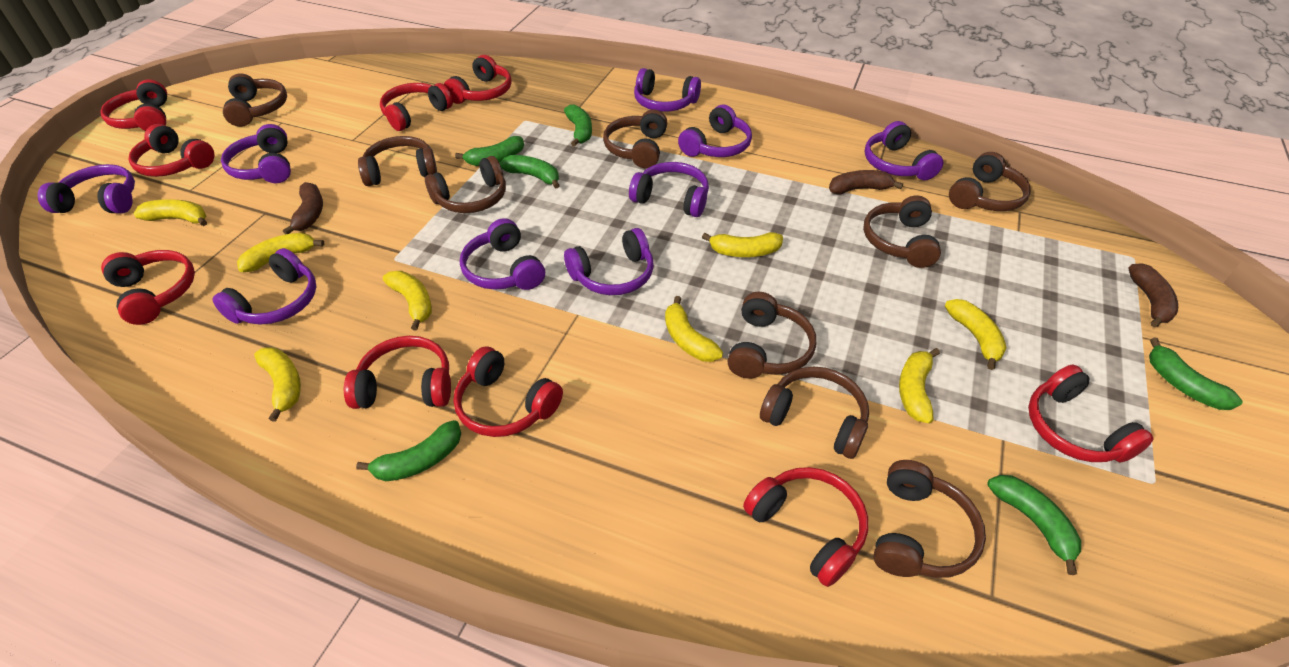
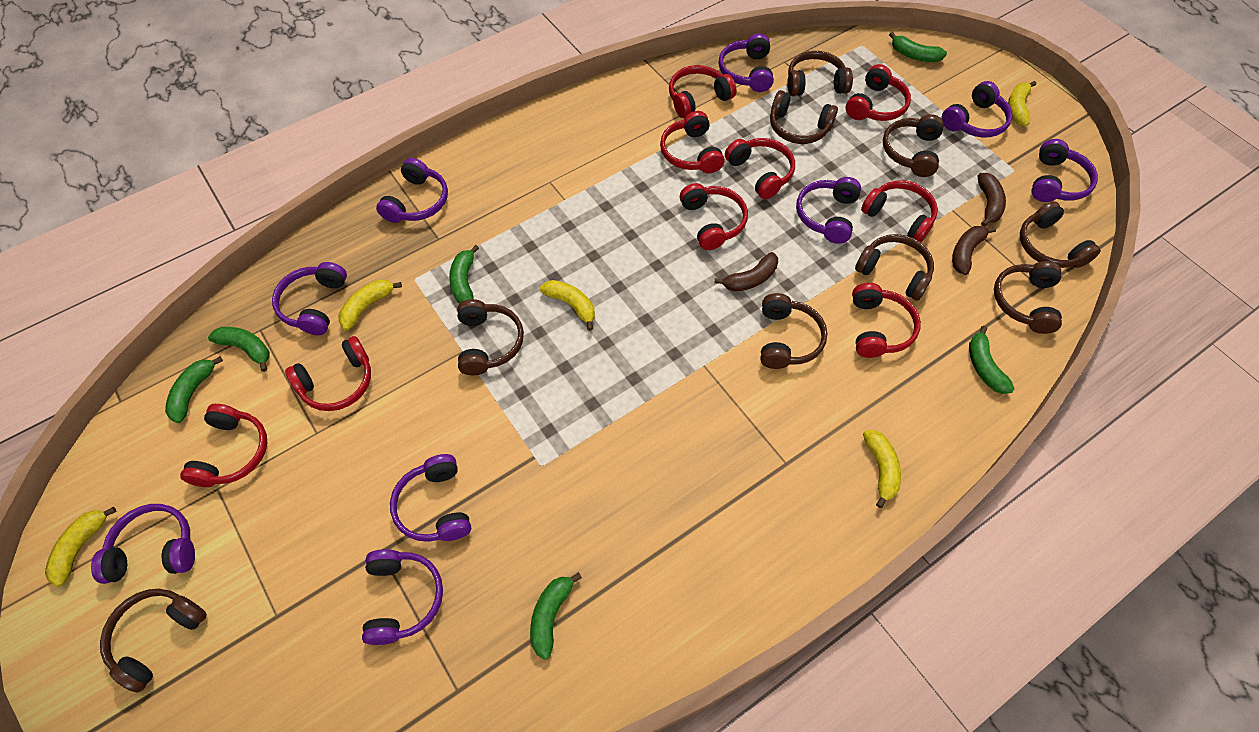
yellow banana: [133,199,207,226] [237,233,324,272] [254,347,301,422] [383,271,432,330] [665,296,723,362] [702,232,783,257] [899,348,940,424] [945,299,1006,370] = 8 -> [45,507,117,587] [338,280,402,330] [539,280,595,331] [863,430,901,508] [1008,81,1036,126] = 5

